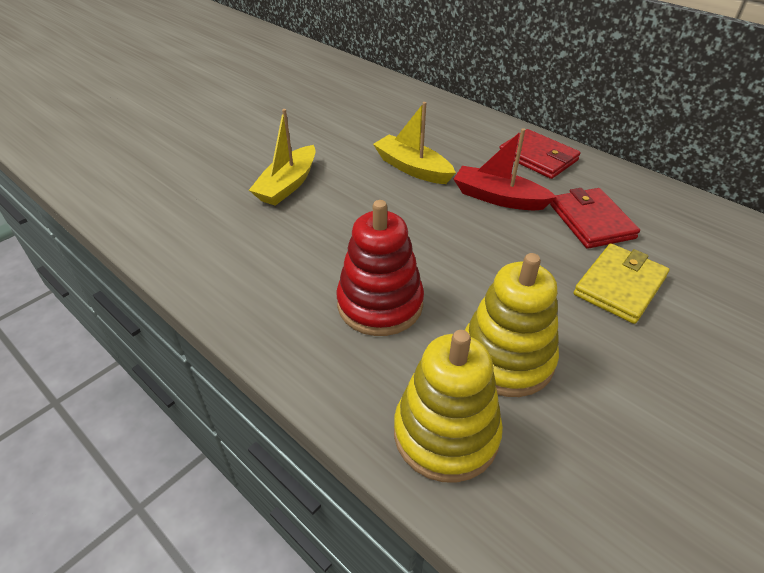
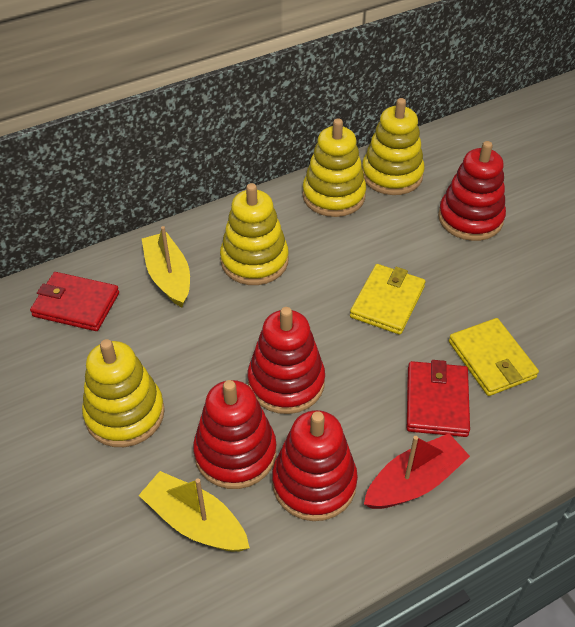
red stacking toy: [336,200,424,336] = 1 -> [193,380,277,489] [248,307,325,414] [272,410,358,521] [438,141,506,241] = 4
yellow stacking toy: [394,330,503,483] [465,253,559,397] = 2 -> [82,339,165,447] [220,183,288,285] [302,118,366,217] [362,98,424,195] = 4
yellow wallet: [573,243,670,324] = 1 -> [350,264,425,335] [449,318,539,396] = 2

